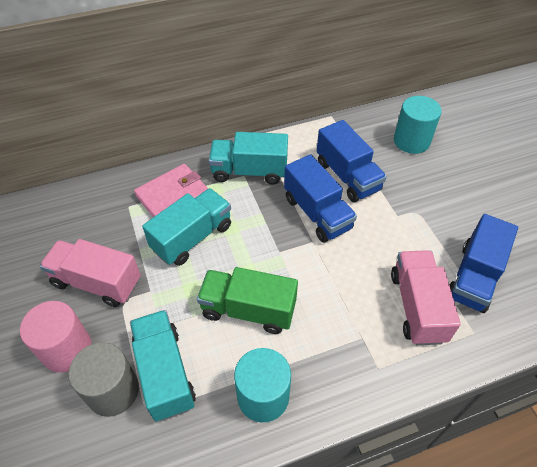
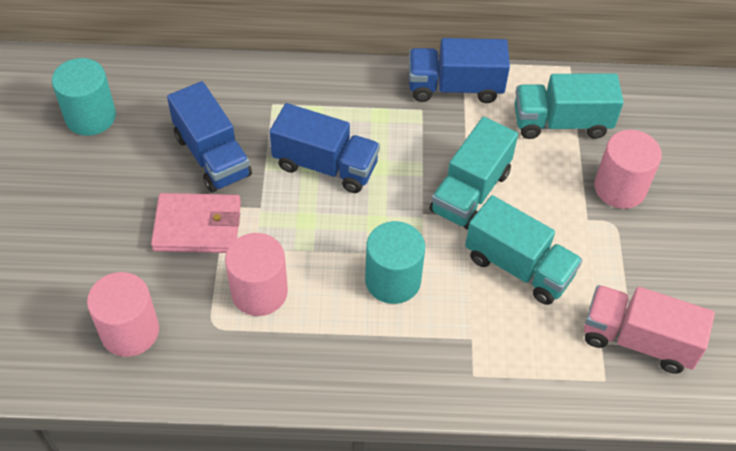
green truck: [197,267,298,334] = 1 -> none = 0
grey cylinder: [68,342,139,417] = 1 -> none = 0
pink cylinder: [20,301,92,373] = 1 -> [87,272,159,357] [225,233,288,316] [594,130,662,209] = 3
pink truck: [40,239,141,307] [391,250,461,345] = 2 -> [584,285,715,374] = 1

